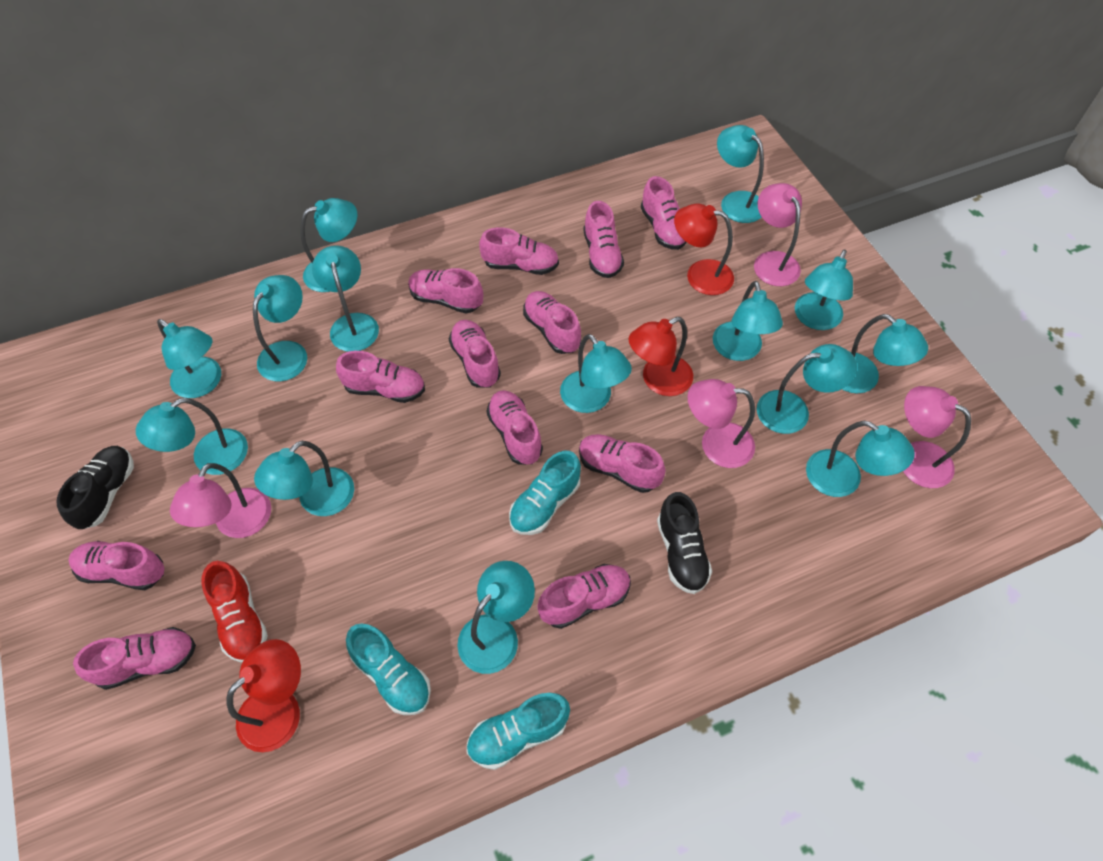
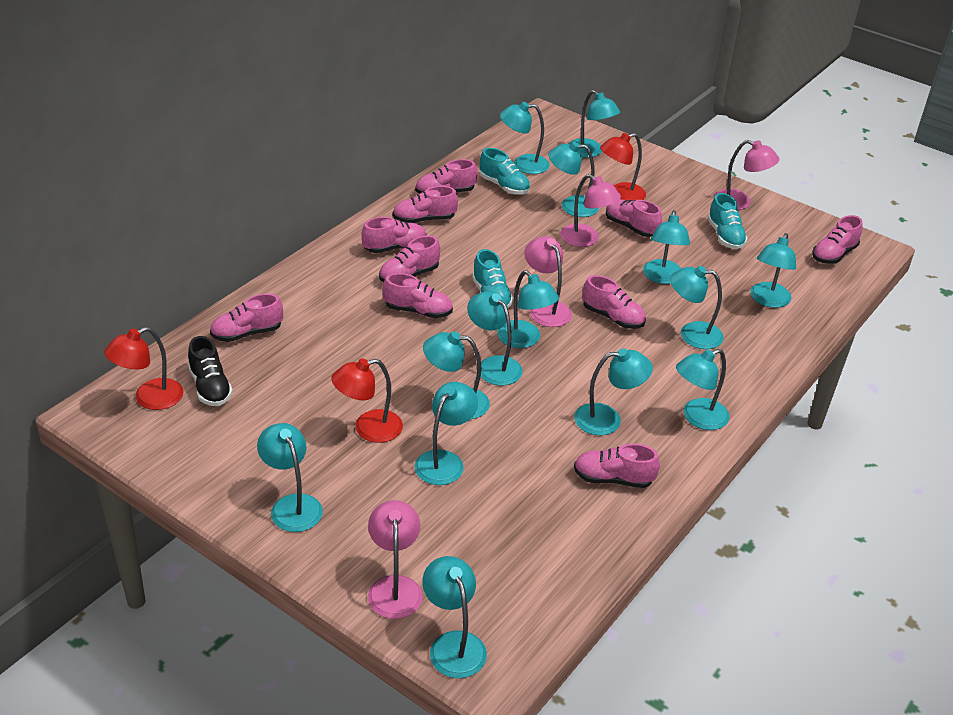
black shoe: [56,446,134,529] [657,492,712,594] = 2 -> [188,336,233,406] = 1
pink shoe: [68,541,165,590] [73,627,196,690] [336,351,425,403] [408,268,483,314] [449,320,501,388] [479,227,559,275] [486,390,543,465] [523,291,581,354] [537,564,631,629] [579,434,666,493] [583,201,624,278] [641,176,687,250] = 12 -> [210,293,283,342] [361,217,427,253] [379,236,440,282] [382,273,453,318] [393,186,458,223] [415,159,477,194] [574,444,660,488] [583,275,646,329] [606,199,662,237] [812,215,863,264] = 10
red shoe: [201,561,268,663] = 1 -> none = 0

